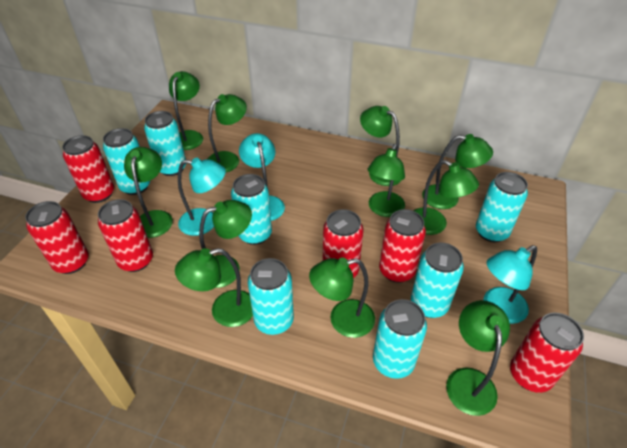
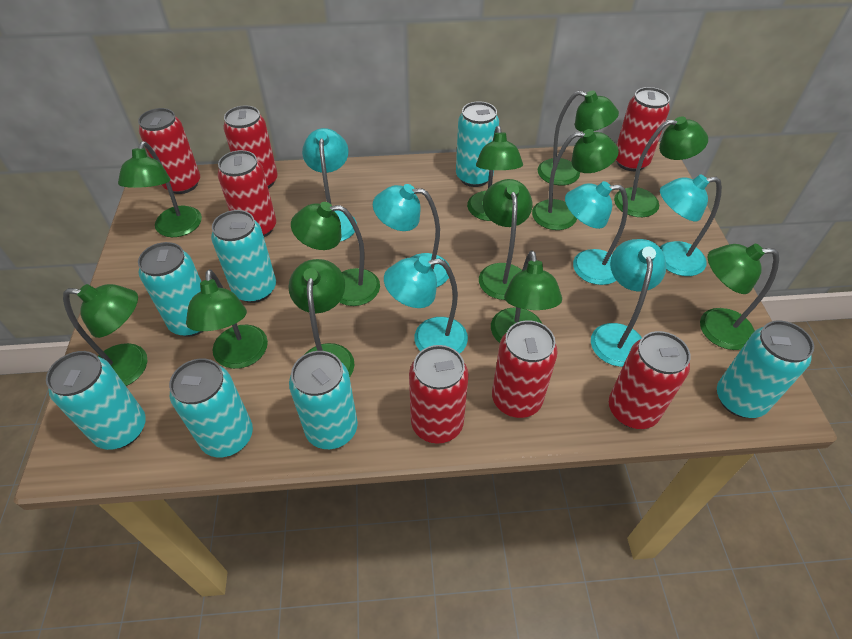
green lamp: [124,147,173,238] [169,71,203,150] [175,248,253,327] [199,200,252,288] [207,94,247,172] [309,258,375,338] [360,106,402,186] [367,144,405,217] [413,160,479,235] [422,134,493,209] [446,300,510,416] = 11 -> [63,284,147,386] [118,141,202,237] [186,269,268,369] [288,259,355,377] [291,202,380,306] [467,126,523,221] [479,179,532,300] [491,250,562,343] [532,129,619,230] [538,91,619,186] [614,116,708,217] [700,244,779,350] = 12
red can: [25,201,89,274] [62,135,114,203] [98,199,153,272] [323,209,363,278] [379,209,426,283] [510,313,584,393] = 6 -> [138,108,200,194] [218,150,276,237] [223,105,278,189] [409,345,469,444] [492,320,558,418] [609,331,690,429] [616,87,670,171] = 7
turquoise lamp: [178,158,226,236] [239,133,285,221] [483,245,537,324] = 3 -> [302,128,357,242] [373,184,450,287] [384,256,468,354] [565,181,628,285] [591,239,666,367] [660,174,722,276] = 6

